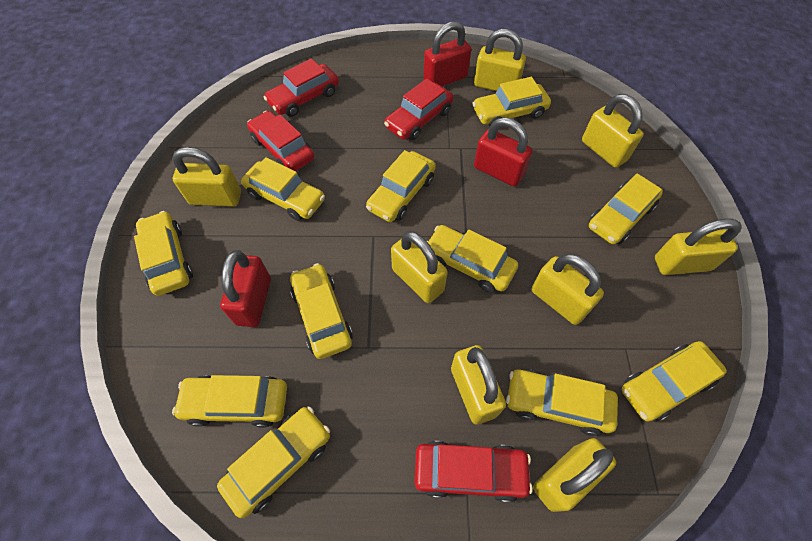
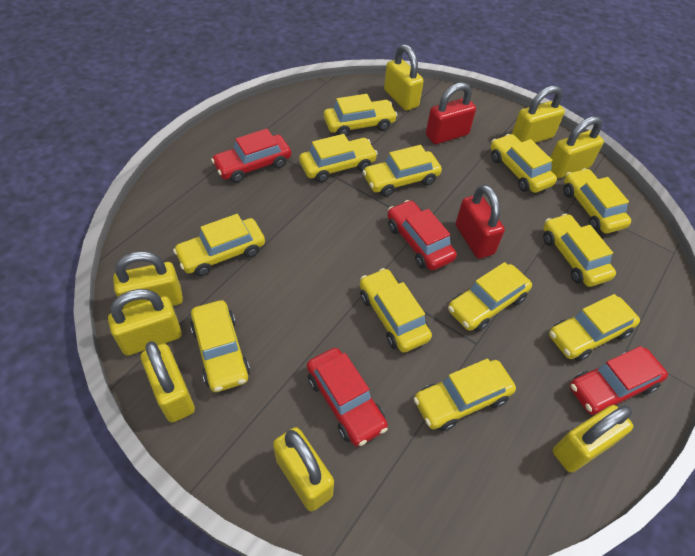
red padlock: [220,250,271,327] [423,21,471,86] [474,117,533,187] = 3 -> [426,83,476,144] [456,185,505,259] = 2
yellow car: [134,211,193,296] [172,375,287,428] [217,406,330,518] [241,157,325,221] [290,263,353,359] [366,150,436,222] [427,225,518,293] [472,77,551,126] [506,370,618,436] [589,174,663,244] [621,341,727,422] = 11 -> [173,214,265,276] [190,300,250,392] [299,134,378,182] [324,94,397,136] [360,268,432,353] [363,145,442,197] [414,358,516,431] [448,262,532,332] [491,134,557,193] [543,214,616,287] [549,294,640,361] [564,168,631,233] = 12

